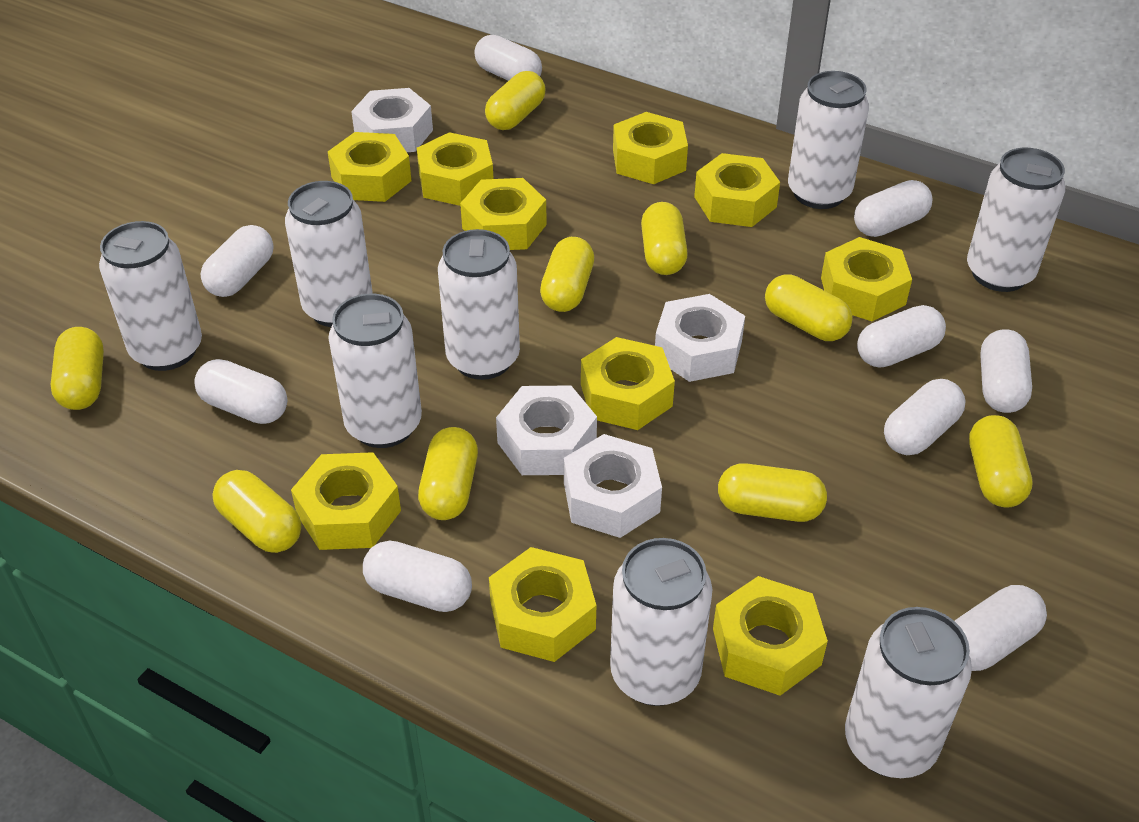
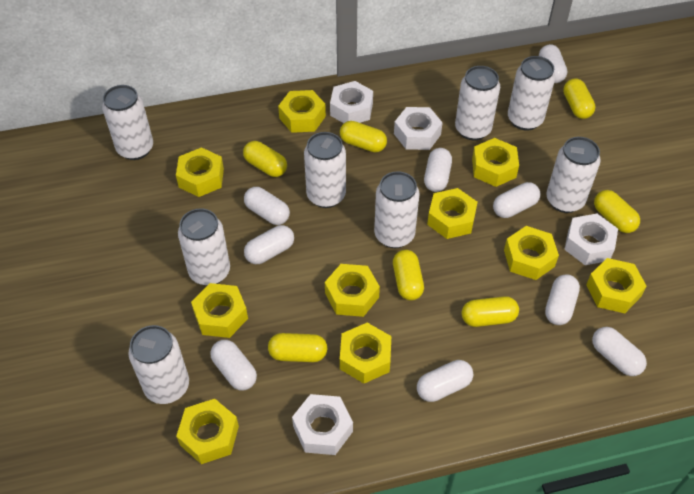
yellow capsule: [51,327,104,410] [212,470,301,553] [418,427,478,520] [485,71,546,130] [540,237,594,312] [641,202,688,275] [718,463,827,522] [765,274,853,341] [969,415,1033,508] = 9 -> [243,141,287,177] [268,333,327,362] [340,121,387,152] [393,250,424,300] [462,296,519,327] [563,79,596,119] [594,190,640,233] = 7

